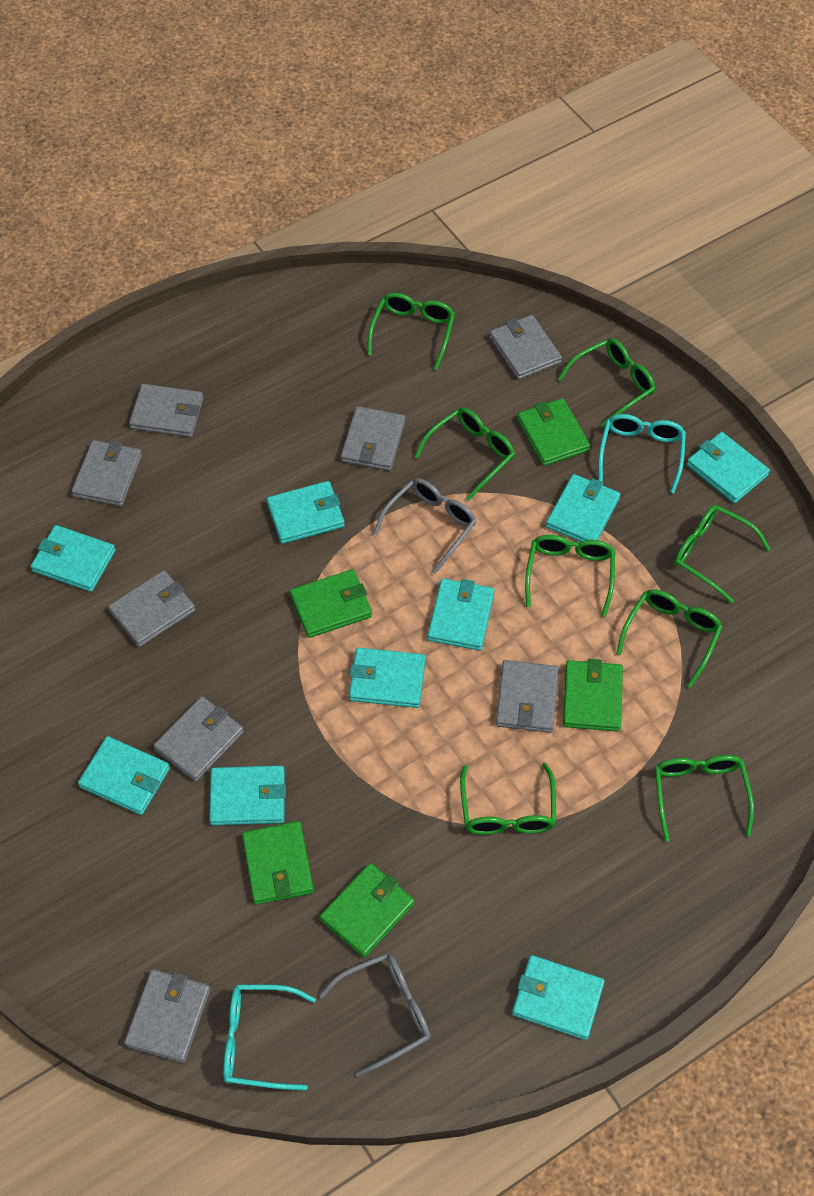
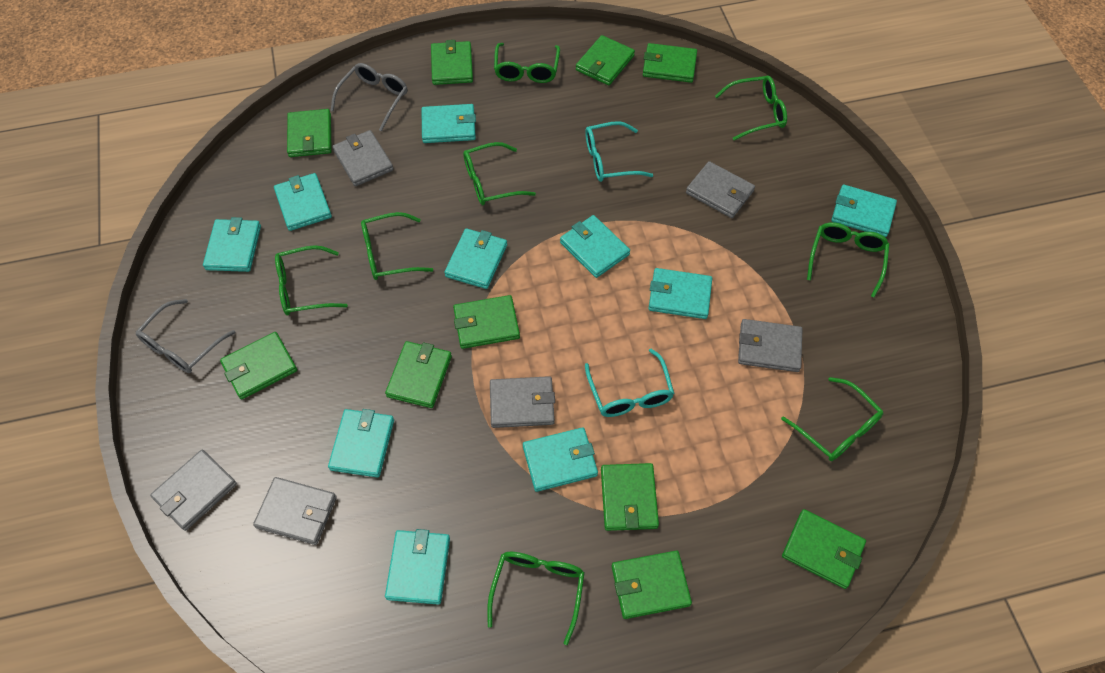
green wallet: [242,821,314,905] [290,569,372,638] [320,863,414,958] [517,398,590,466] [563,659,623,732] = 5 -> [220,332,297,399] [287,109,332,157] [385,341,452,408] [431,40,473,85] [453,295,520,349] [576,35,635,85] [601,463,659,531] [612,551,692,619] [643,43,697,83] [782,509,866,589] = 10
grey wallet: [71,440,142,506] [108,570,195,647] [124,969,210,1063] [129,384,204,437] [153,696,244,782] [341,406,405,471] [489,315,562,380] [496,660,559,733] = 8 -> [150,450,237,531] [253,477,337,545] [332,130,394,186] [490,376,555,428] [686,161,755,218] [738,319,802,372] = 6
turquoise wallet: [31,525,116,592] [78,736,170,815] [209,766,286,825] [267,481,345,544] [349,648,426,708] [428,578,495,650] [512,955,605,1040] [546,474,620,542] [687,432,770,503] = 9 -> [203,217,261,272] [274,173,332,231] [328,409,394,478] [385,529,450,605] [421,104,476,143] [444,228,507,289] [523,427,598,492] [560,215,630,278] [648,268,712,319] [831,185,897,237] = 10

